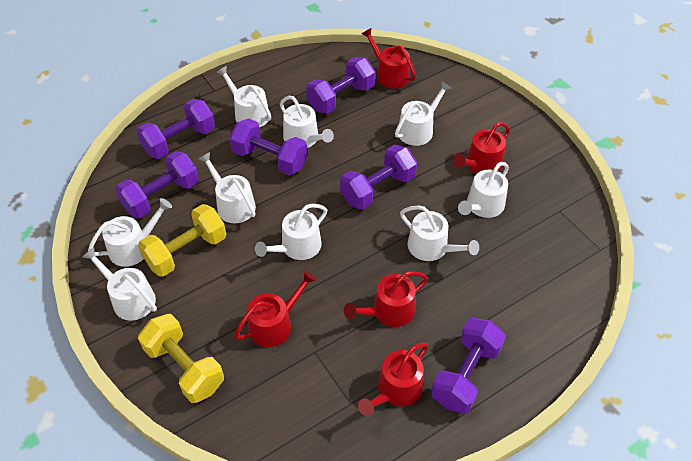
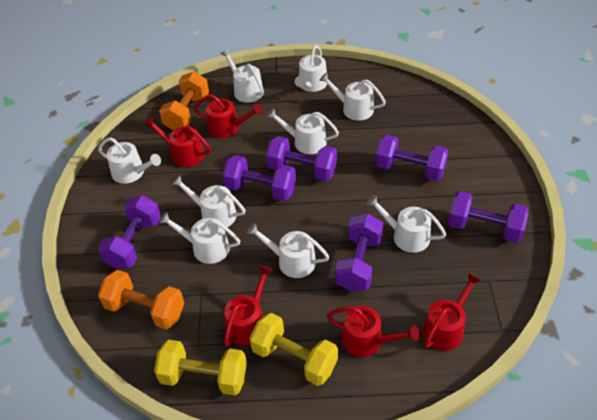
orange dumbbell: none = 0 -> [98,270,184,329] [159,72,209,130] = 2

